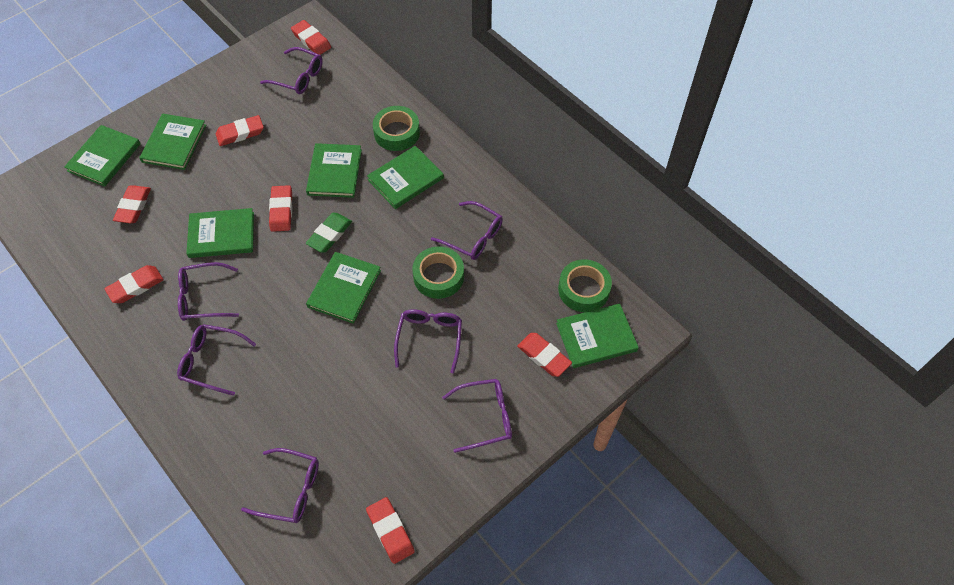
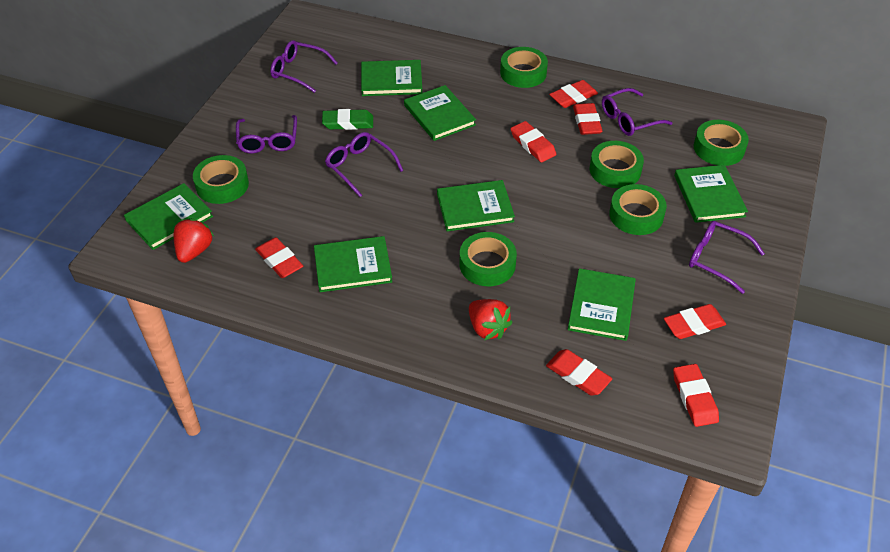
green tape: [373,106,420,151] [412,246,464,299] [558,259,612,312] = 3 -> [193,155,249,204] [460,232,517,286] [500,47,548,88] [590,141,644,188] [609,184,667,235] [694,120,749,166] = 6
purple glasses: [177,324,256,396] [178,262,239,321] [241,448,319,523] [260,47,323,94] [394,309,462,373] [431,201,503,260] [442,379,512,453] = 7 -> [236,115,297,153] [270,40,338,93] [325,132,403,197] [602,88,672,136] [689,221,765,294] = 5
red strawberry: none = 0 -> [174,218,214,263] [469,299,513,340] = 2

